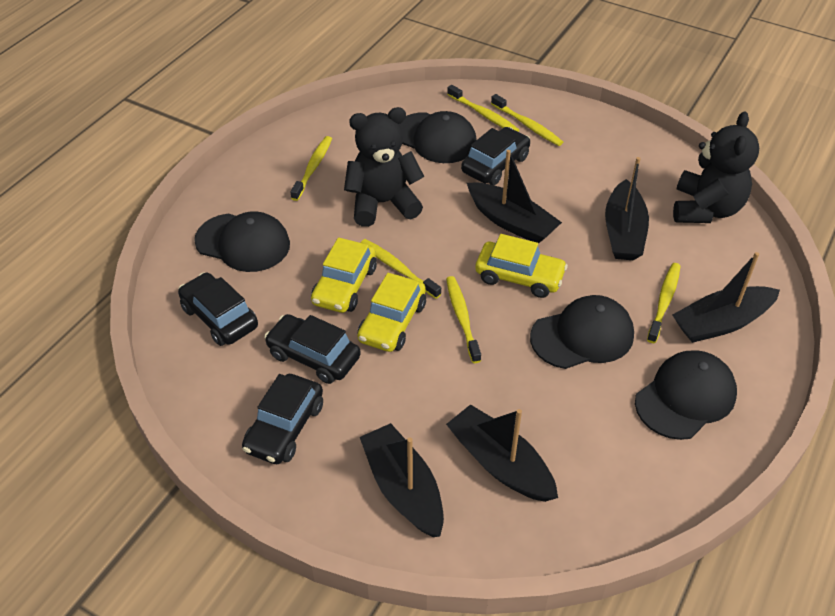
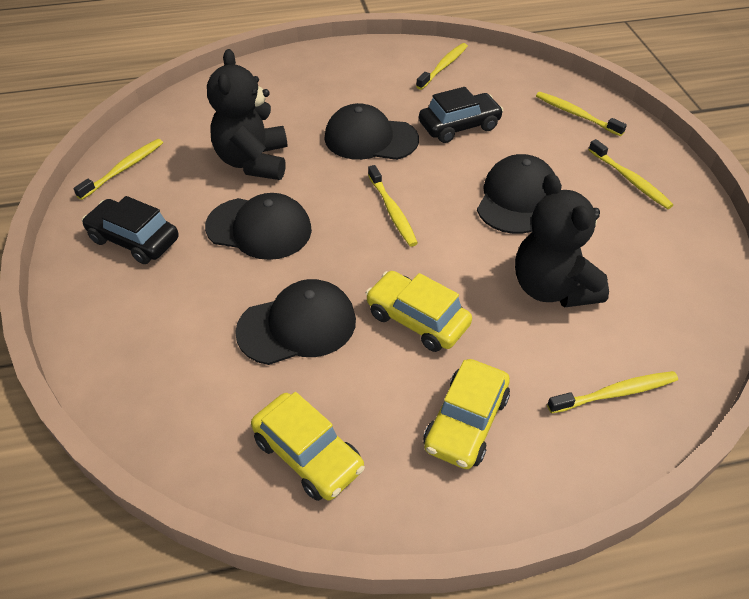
black boat: [360,423,444,537] [446,404,558,502] [467,150,562,244] [605,157,649,260] [673,252,780,343] = 5 -> none = 0
black car: [178,273,258,346] [242,374,323,464] [264,314,361,384] [461,127,530,185] = 4 -> [82,196,179,264] [419,87,504,143] = 2

